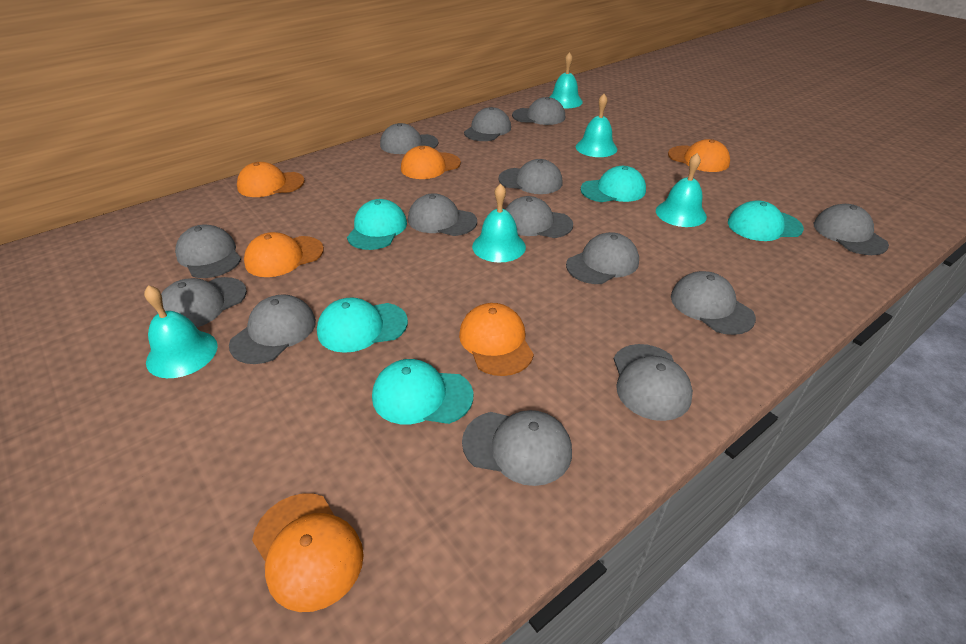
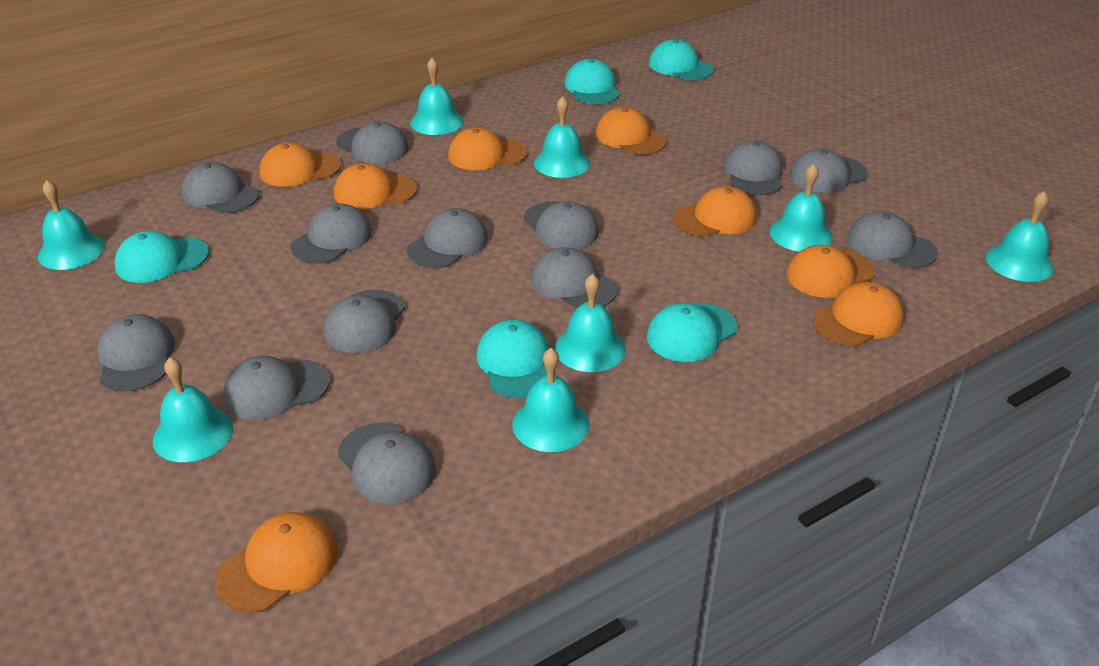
grey cap: [157,277,247,328] [175,225,241,278] [229,294,316,364] [380,123,438,154] [408,193,477,236] [462,410,572,486] [464,107,511,141] [498,159,563,194] [505,196,573,238] [512,97,565,125] [566,232,639,284] [614,344,693,421] [671,271,756,335] [814,204,889,255] = 14 -> [97,314,175,392] [181,162,259,214] [223,356,330,420] [291,203,372,264] [324,290,405,353] [336,121,409,164] [338,422,436,504] [407,208,488,268] [524,201,599,249] [531,247,618,309] [723,140,782,195] [789,148,868,193] [847,211,938,268] = 13
orange cap: [237,162,305,197] [244,232,324,277] [252,493,364,612] [401,146,461,179] [459,303,534,376] [668,139,730,172] = 6 -> [215,512,337,613] [260,143,341,187] [334,163,417,209] [448,127,527,170] [595,107,666,155] [673,186,757,236] [787,245,875,298] [812,282,904,346] = 8
turquoise bell: [144,285,218,378] [472,183,526,262] [550,52,583,108] [576,94,617,157] [656,153,707,227] = 5 -> [38,180,105,270] [153,357,233,462] [410,58,463,135] [512,348,589,452] [534,96,590,178] [555,274,626,372] [770,164,833,252] [986,191,1054,282] = 8

